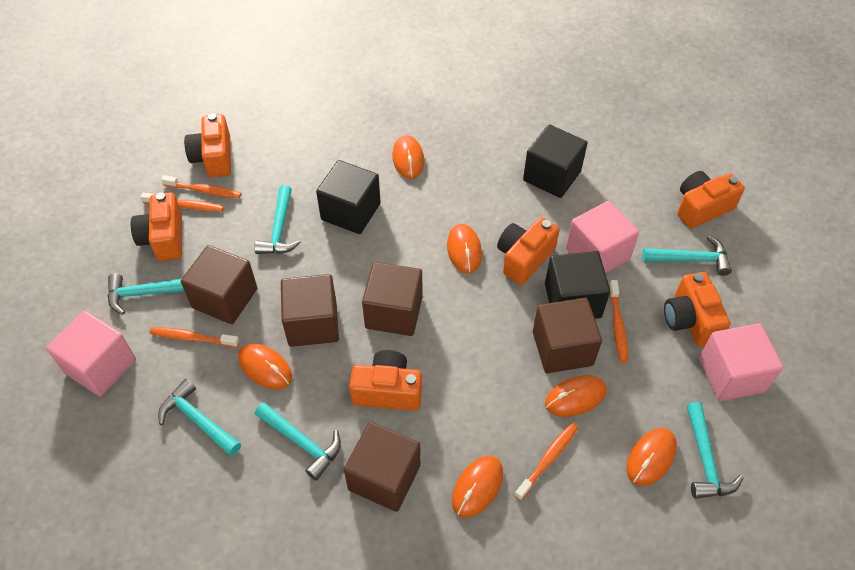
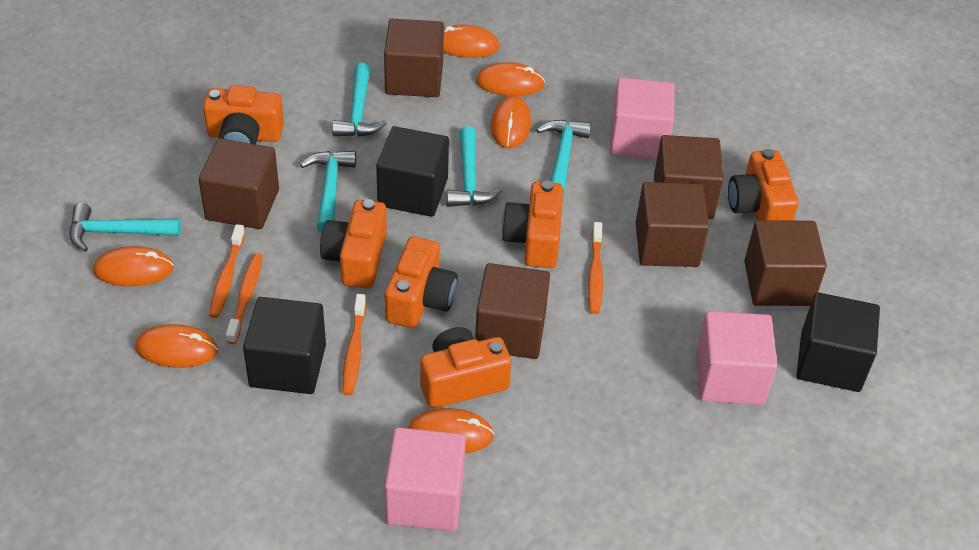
brown cube: [181,245,257,324] [281,274,339,347] [344,422,421,512] [362,262,423,336] [533,298,602,374] = 5 -> [199,138,279,229] [384,19,444,97] [475,263,550,359] [636,182,709,267] [654,135,724,219] [744,220,827,306] = 6
orange toothbrush: [141,193,224,212] [149,327,239,347] [161,175,241,198] [514,422,578,501] [609,280,628,363] = 5 -> [209,224,245,318] [226,253,263,344] [343,294,366,395] [588,222,603,314] = 4
turquoise hammer: [108,274,184,315] [158,379,241,456] [254,185,301,254] [255,402,341,481] [642,236,732,276] [687,402,743,499] = 6 -> [70,203,181,252] [300,151,356,232] [332,63,387,137] [447,126,502,207] [537,120,591,195] = 5

